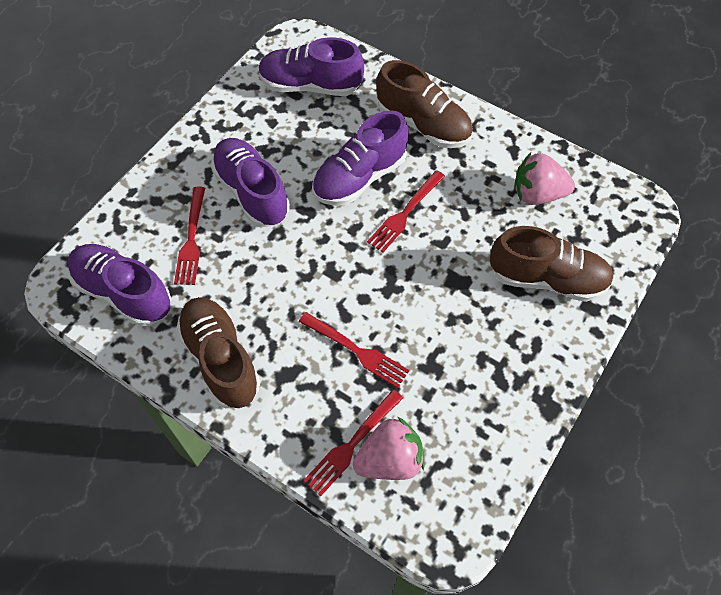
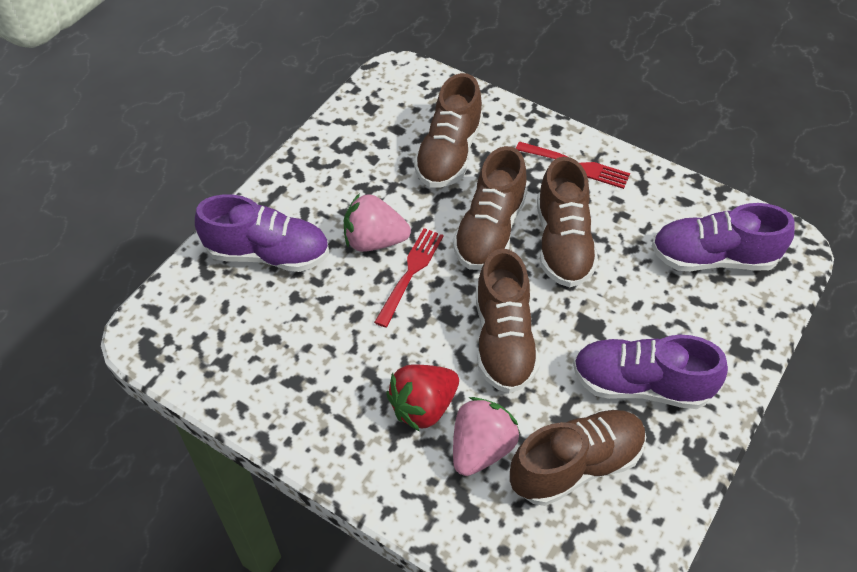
brown shoe: [176,297,260,408] [376,60,473,148] [490,226,614,302] = 3 -> [414,73,483,188] [453,146,527,270] [476,248,540,393] [510,410,646,506] [537,157,598,287] = 5
purple shoe: [68,244,171,326] [211,138,290,227] [258,37,364,96] [312,110,409,206] = 4 -> [195,194,329,272] [573,335,728,409] [652,203,795,271] = 3
red fork: [174,186,205,285] [299,312,410,388] [304,389,403,496] [367,170,445,253] = 4 -> [374,228,444,328] [516,141,630,189] = 2
red strawberry: none = 0 -> [386,365,459,432] = 1

